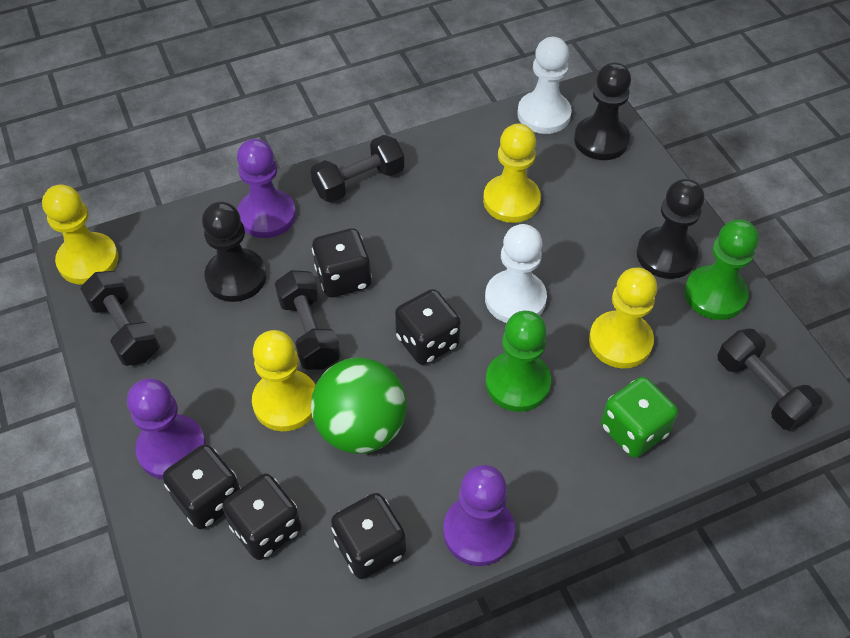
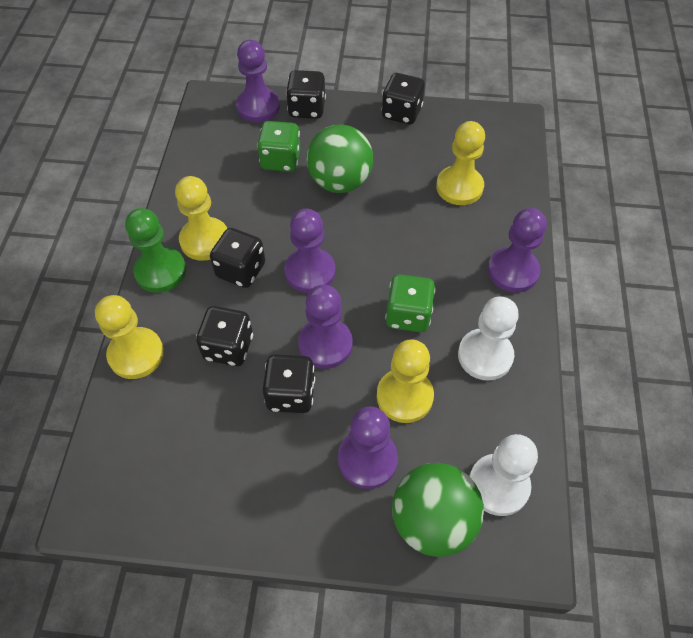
black dumbbell: [81,271,160,366] [275,270,341,370] [311,135,404,203] [718,328,822,431] = 4 -> none = 0
black pawn: [202,201,266,302] [574,62,631,160] [637,179,704,279] = 3 -> none = 0
green ball: [311,358,407,454] = 1 -> [307,125,373,193] [392,463,484,557] = 2
green dice: [601,377,678,458] = 1 -> [257,121,300,172] [385,274,436,332] = 2
green pawn: [485,311,551,412] [684,219,759,320] = 2 -> [125,208,186,293] = 1
purple pawn: [127,378,206,479] [237,139,296,238] [443,465,515,566] = 3 -> [236,40,280,122] [284,209,336,293] [298,285,353,369] [338,406,398,489] [488,208,547,293] = 5

